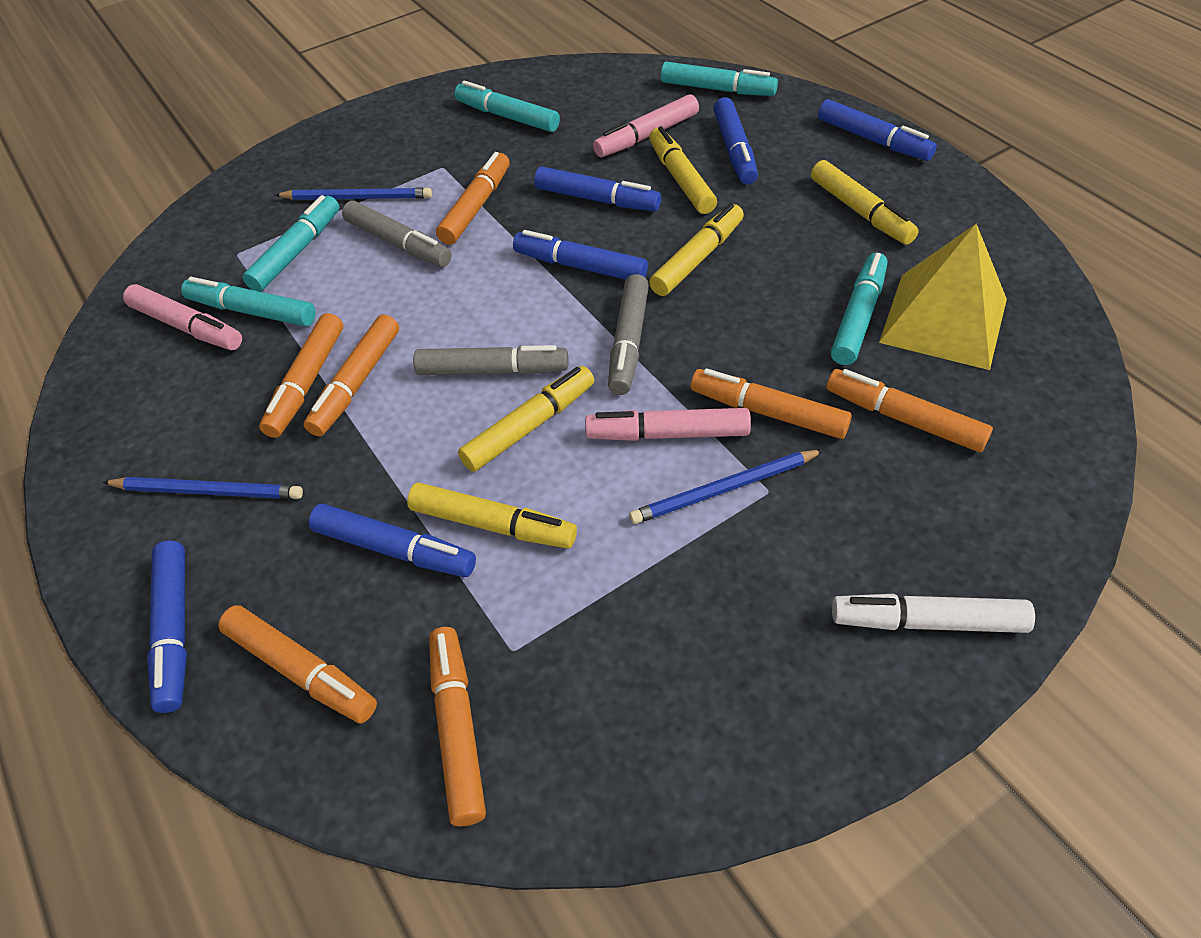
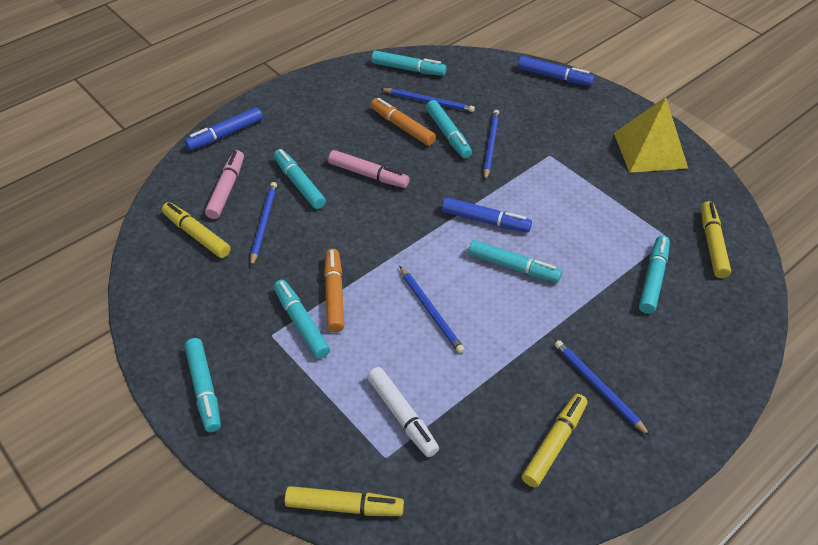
blue marker: [147,540,187,713] [309,504,476,577] [513,230,648,280] [534,167,661,211] [714,97,758,184] [818,99,937,161] = 6 -> [185,107,263,150] [442,197,532,233] [518,56,594,86] = 3
blue pencil: [102,477,303,499] [275,188,432,200] [629,450,824,524] = 3 -> [250,182,277,267] [381,88,475,112] [399,266,465,353] [483,110,499,180] [555,340,650,436] = 5
grey marker: [342,201,452,267] [413,345,568,375] [608,274,649,395] = 3 -> none = 0
orange marker: [218,605,377,724] [259,313,343,438] [304,314,399,437] [429,627,486,826] [436,152,510,245] [691,368,852,439] [827,369,993,452] = 7 -> [324,249,344,332] [371,98,436,146] = 2
pink marker: [123,284,242,350] [585,408,751,441] [593,94,699,157] = 3 -> [205,150,244,219] [328,150,410,188] = 2
turquoise marker: [181,277,316,327] [242,195,339,292] [454,81,560,132] [661,62,778,96] [831,252,887,365] = 5 -> [185,338,221,432] [274,149,326,209] [274,280,330,359] [371,51,447,76] [426,100,472,159] [468,240,562,283] [639,236,670,314] = 7
yellow marker: [407,482,577,548] [458,366,594,472] [649,126,717,214] [649,203,744,296] [811,160,919,245] = 5 -> [162,202,231,258] [285,486,404,516] [522,394,587,488] [701,201,731,278] = 4

